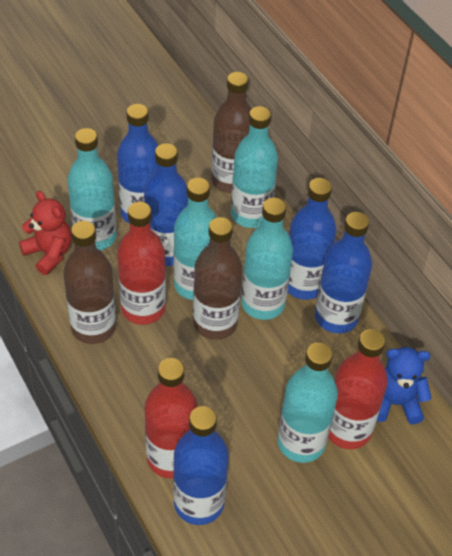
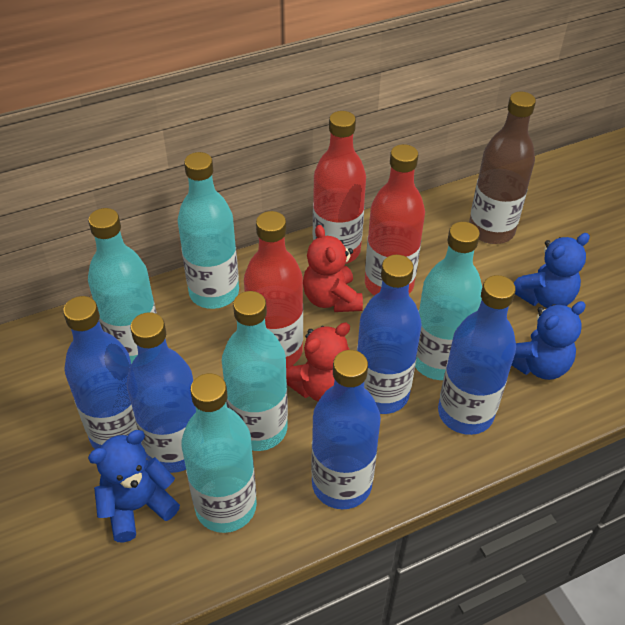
blue teddy bear: [377,347,432,425] = 1 -> [88,430,180,543] [512,301,586,380] [514,233,590,308] = 3
brown bottle: [63,221,116,344] [193,217,242,340] [211,72,252,193] = 3 -> [469,92,536,244] = 1
red teddy bear: [19,191,72,275] = 1 -> [286,323,350,401] [303,225,363,312] = 2

